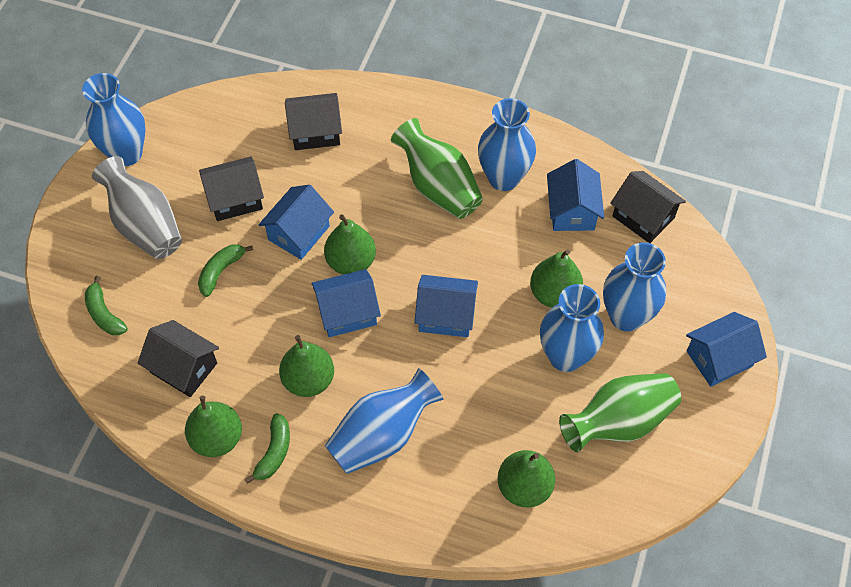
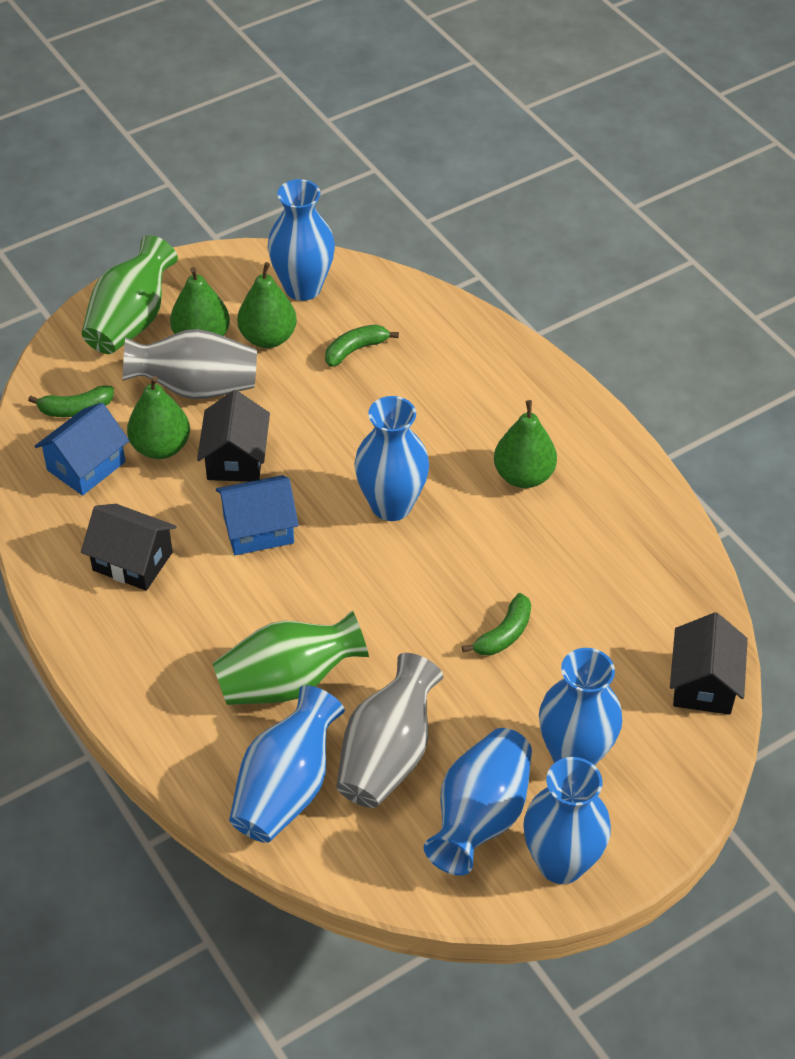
black house: [137,320,219,397] [199,157,264,221] [285,93,342,150] [610,171,686,243] = 4 -> [81,504,177,591] [197,390,270,482] [670,612,748,715] = 3
blue house: [258,185,334,260] [311,269,381,337] [414,275,478,337] [547,159,604,231] [686,312,767,387] = 5 -> [34,402,130,496] [216,475,299,555] = 2
blue vase: [82,73,146,166] [325,368,443,474] [478,98,536,191] [540,284,604,372] [603,242,666,332] = 5 -> [229,685,345,843] [267,179,335,301] [354,396,429,521] [424,728,532,875] [523,757,611,884] [539,648,622,765] = 6
green pear: [185,396,242,457] [279,335,334,397] [324,214,376,275] [497,450,555,507] [530,249,583,308] = 5 -> [127,376,190,459] [170,267,230,336] [237,262,297,348] [494,400,557,488] = 4
grey vase: [92,156,182,259] = 1 -> [123,329,257,399] [336,653,443,808] = 2

